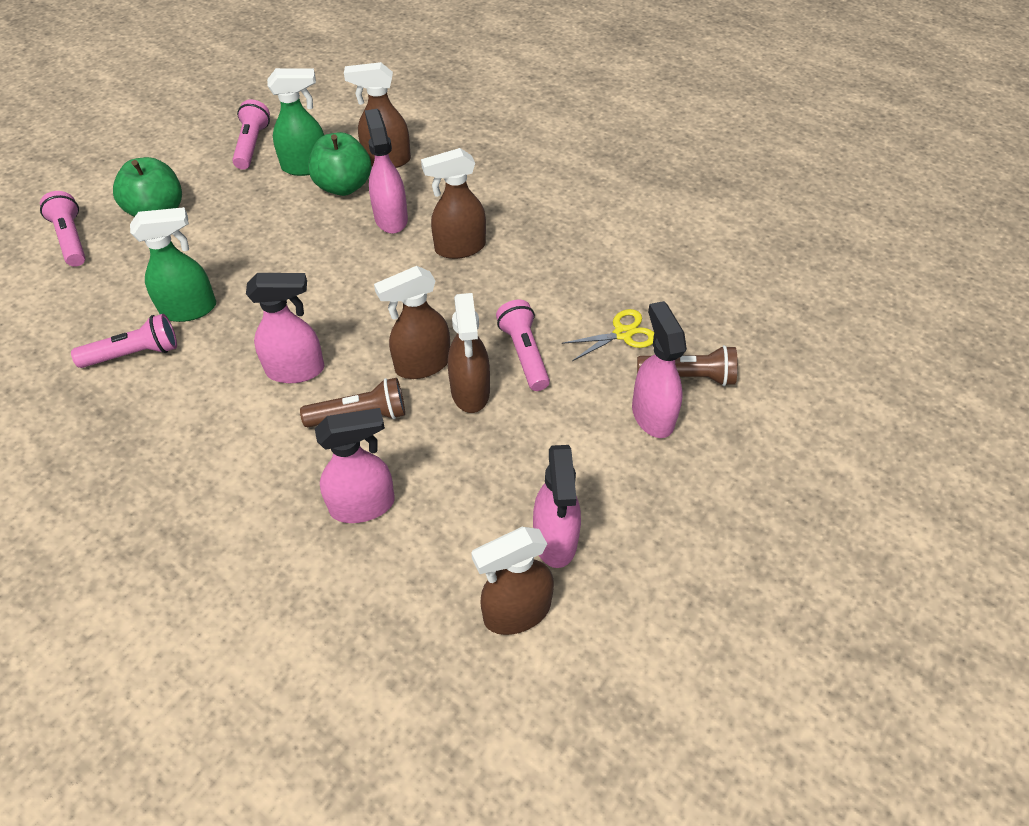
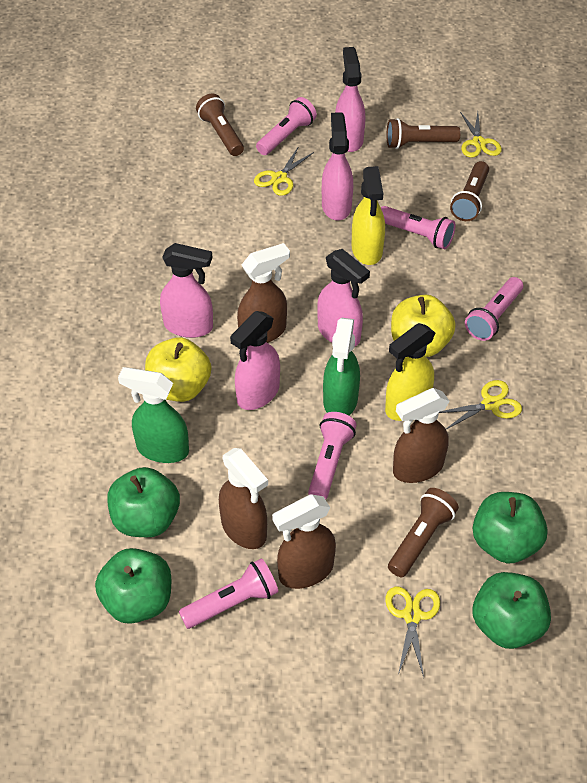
brown flashlight: [300,378,405,427] [637,345,738,386] = 2 -> [196,94,244,156] [386,118,461,149] [388,488,459,577] [450,161,489,221] = 4
brown spray bottle: [344,62,411,168] [374,266,450,379] [421,148,486,259] [448,293,490,413] [471,527,554,635] = 5 -> [219,448,268,549] [237,243,290,343] [272,494,336,589] [393,388,449,483] = 4
green apple: [113,157,182,217] [308,132,371,196] = 2 -> [95,548,171,624] [108,467,180,537] [473,492,548,563] [473,572,551,649] = 4
pink flashlight: [40,191,85,267] [71,314,177,368] [232,99,270,170] [496,300,550,391] = 4 -> [179,558,279,629] [256,97,317,155] [308,412,356,500] [381,206,456,249] [465,277,523,341] = 5
yellow apple: none = 0 -> [145,337,211,402] [391,295,456,357] = 2
yellow scissors: [562,309,654,361] = 1 -> [254,148,314,196] [385,587,440,677] [439,380,522,429] [460,112,502,158] = 4
yellow spray bottle: none = 0 -> [352,166,385,265] [385,323,435,421] = 2

